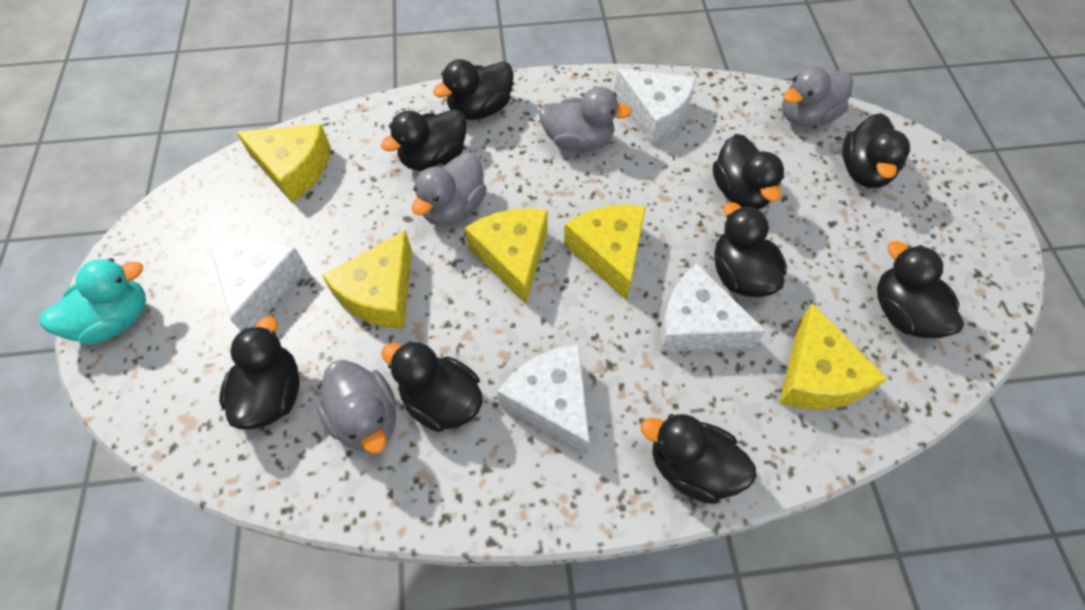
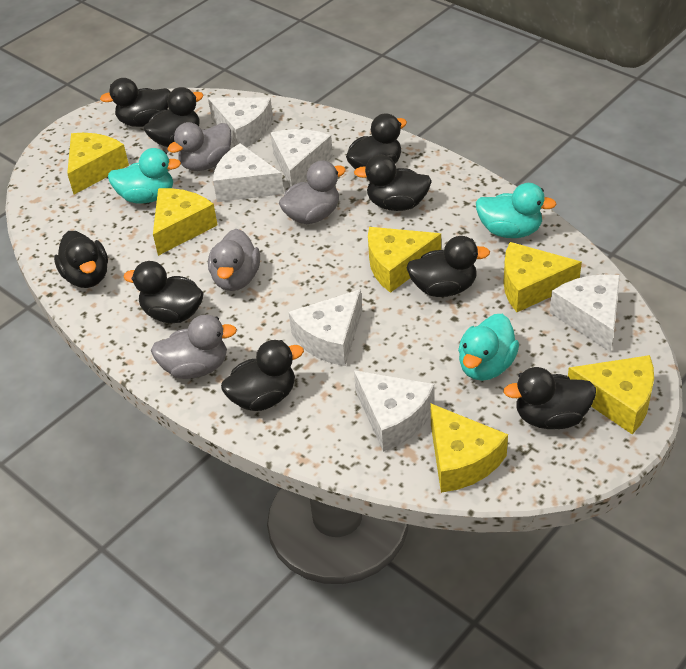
turquoise duck: [39,258,146,345] = 1 -> [108,148,181,203] [458,314,519,381] [476,183,557,238] = 3
white cheese: [209,238,307,331] [497,344,590,455] [614,68,696,145] [660,264,766,352] = 4 -> [208,97,273,147] [213,143,284,202] [271,129,333,187] [288,289,362,366] [354,370,434,452] [550,274,620,353] = 6
yellow cheese: [236,124,331,203] [322,230,412,329] [465,208,548,305] [564,205,646,301] [779,303,887,410] = 5 -> [67,133,129,194] [153,188,218,256] [368,227,441,293] [431,404,508,493] [503,242,582,312] [568,355,654,434] = 6

